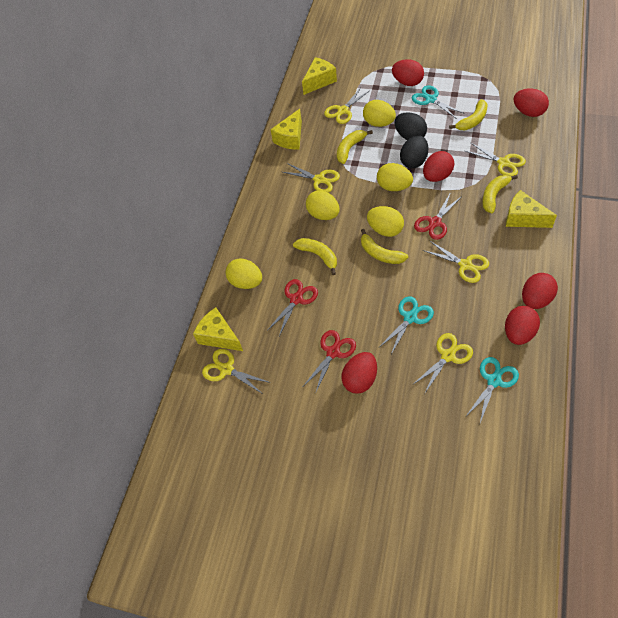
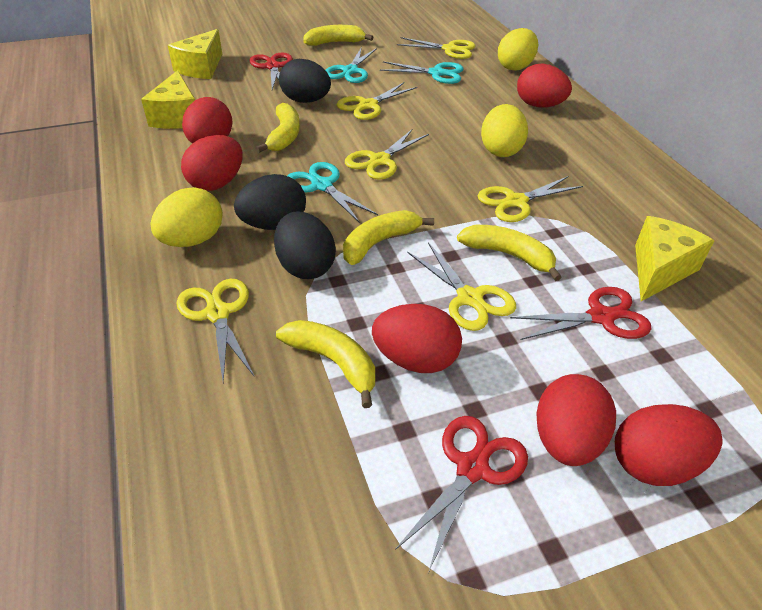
black egg: [394,112,427,140] [400,135,428,168] = 2 -> [234,174,306,230] [274,211,336,279] [279,59,331,103] = 3
yellow cheese: [193,307,243,351] [270,109,302,150] [302,57,337,95] [506,190,557,228] = 4 -> [141,70,195,129] [168,29,222,79] [635,216,714,301] = 3
yellow egg: [225,258,262,289] [306,190,340,220] [363,100,396,127] [367,206,404,237] [377,163,413,191] = 5 -> [151,187,223,247] [481,104,528,157] [498,28,538,71] = 3

